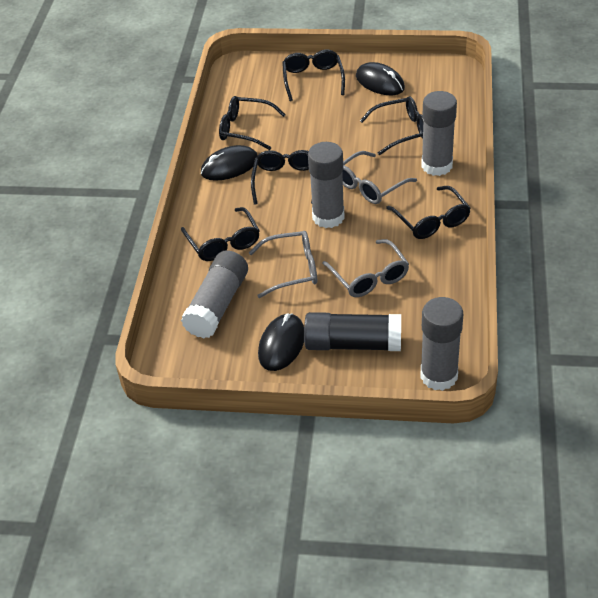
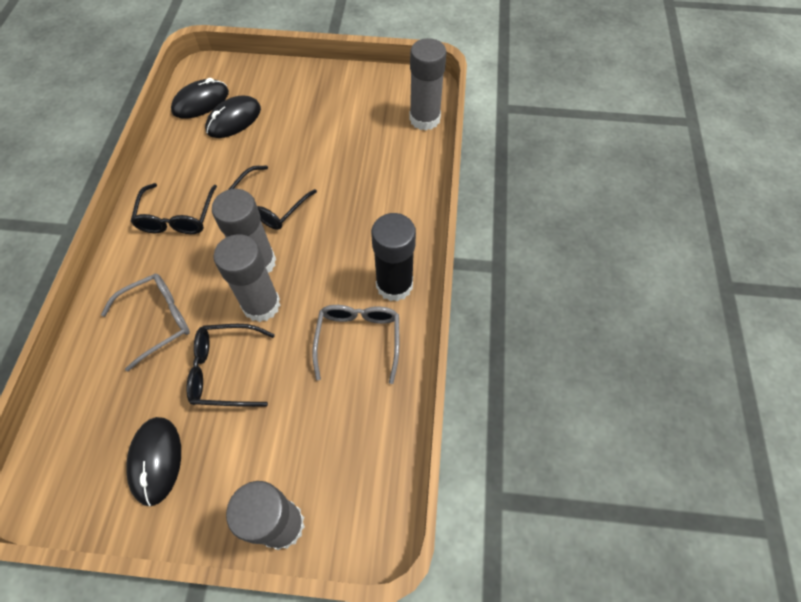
black glasses: [181,207,260,261] [219,96,286,150] [251,150,312,205] [282,50,345,101] [360,96,423,155] [386,186,471,239] = 6 -> [130,183,217,234] [186,324,275,407] [228,166,317,230] = 3
grey glasses: [249,231,317,298] [322,239,409,297] [342,151,417,204] = 3 -> [101,273,190,372] [313,305,399,384] = 2

